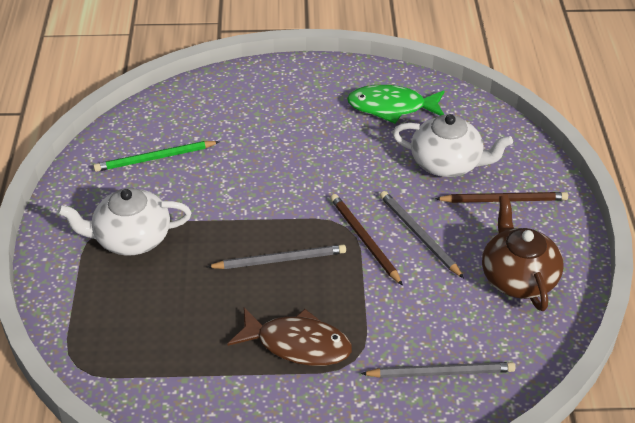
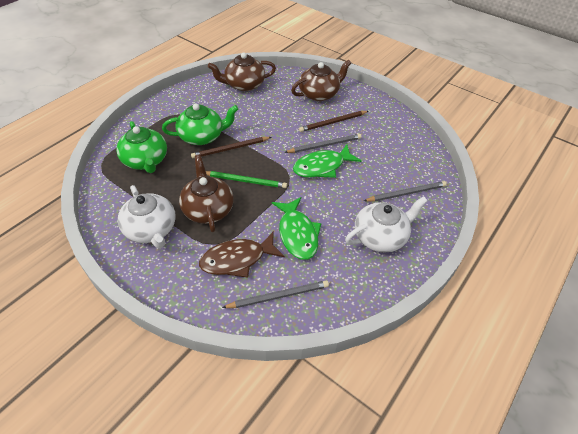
brown teapot: [482,195,564,311] = 1 -> [179,155,234,232] [208,52,276,91] [291,60,351,101] = 3
green fish: [347,85,444,123] = 1 -> [272,197,321,260] [293,144,361,178] = 2
green teapot: none = 0 -> [116,121,167,173] [162,104,238,145] = 2

